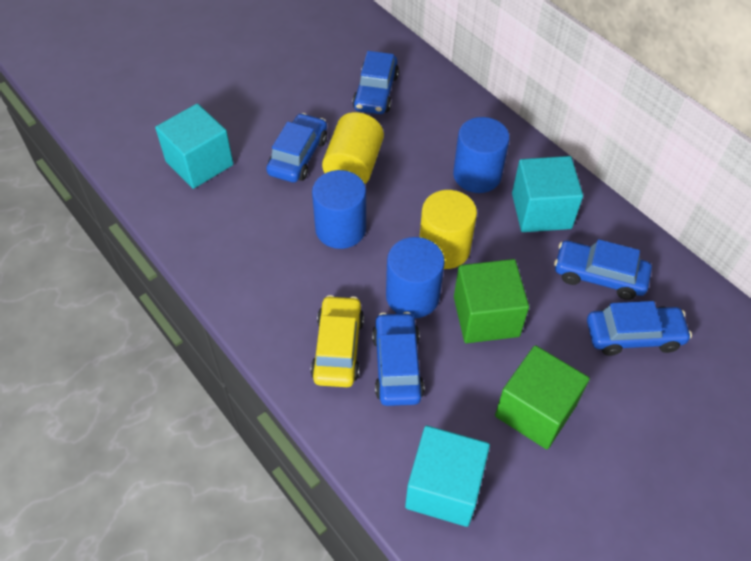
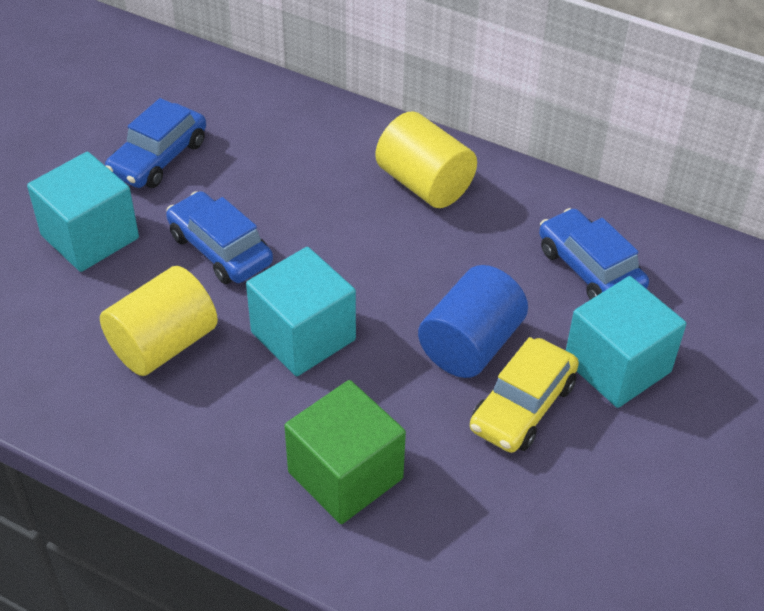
blue car: [266,113,327,183] [352,51,399,114] [372,312,424,406] [554,239,652,300] [587,301,692,356] = 5 -> [105,98,206,188] [166,191,273,284] [539,208,649,300] = 3
blue cylinder: [312,170,366,249] [386,237,445,318] [453,117,510,193] = 3 -> [418,265,528,378] = 1
green cube: [454,259,529,343] [495,345,590,449] = 2 -> [284,380,406,524] = 1

